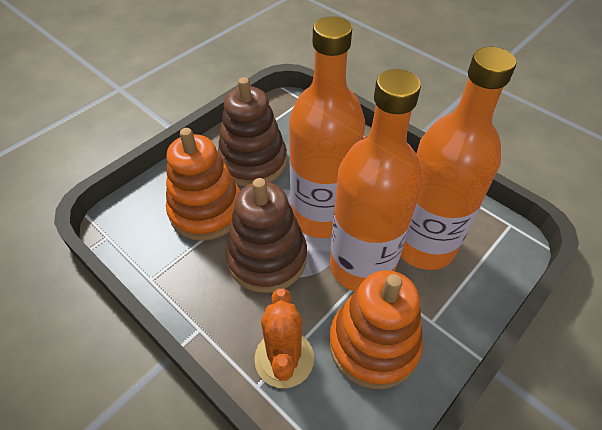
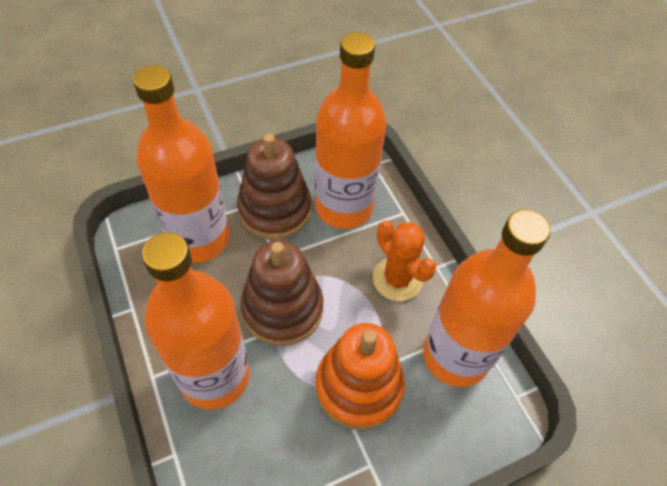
orange bottle: [289,17,365,238] [330,69,423,291] [400,47,516,270] = 3 -> [133,65,229,262] [142,232,250,410] [315,32,386,229] [423,209,550,387] = 4
orange stacking toy: [166,128,240,241] [329,270,423,389] = 2 -> [316,323,405,430] = 1

